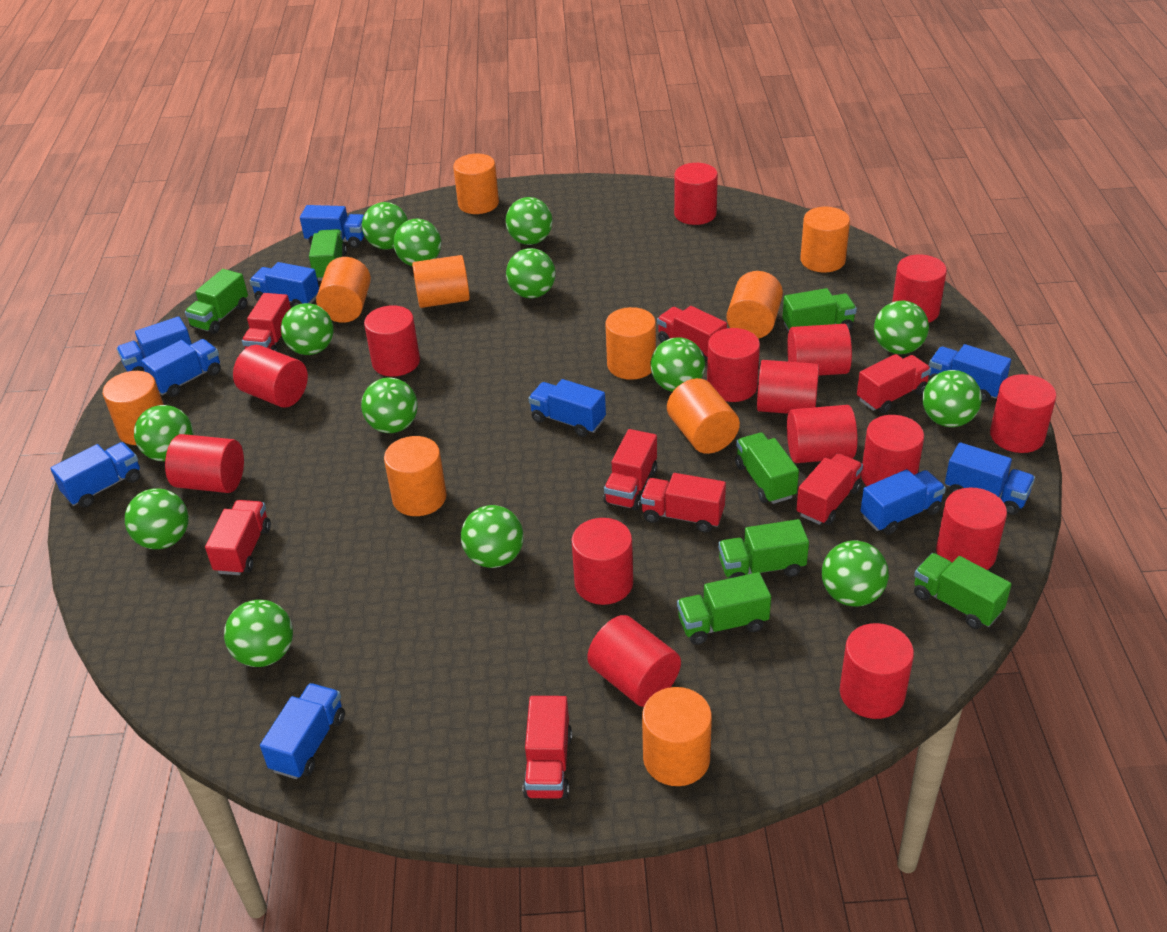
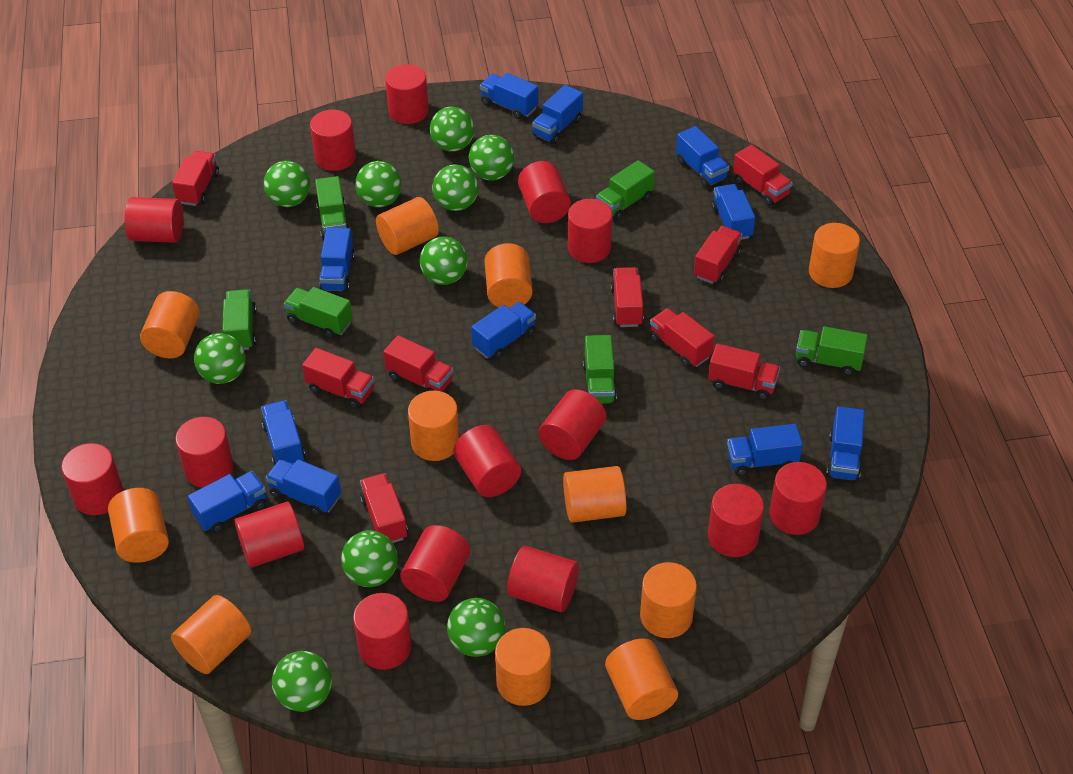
blue truck: [50,442,141,507] [117,316,192,372] [141,339,221,397] [250,262,319,307] [260,683,345,779] [300,205,364,248] [529,379,606,437] [860,469,946,535] [929,344,1011,402] [945,442,1035,515] = 10 -> [188,471,266,533] [261,400,305,465] [266,459,341,516] [319,228,355,292] [471,302,536,360] [480,73,538,119] [532,85,583,144] [676,126,729,188] [711,184,755,240] [727,424,803,476] [826,406,865,481] = 11
green ball: [125,488,189,549] [134,405,193,461] [224,600,293,667] [281,303,334,355] [361,378,418,433] [362,202,408,250] [393,219,441,266] [461,505,524,568] [506,197,553,245] [506,248,556,298] [650,338,705,392] [822,541,889,607] [874,301,929,354] [922,370,982,427] = 14 -> [194,333,246,384] [264,161,310,207] [272,651,332,712] [341,530,398,587] [355,161,402,207] [419,237,468,285] [430,107,474,152] [432,164,479,211] [447,598,505,657] [469,135,514,181] = 10
green truck: [185,269,248,334] [309,229,347,281] [677,572,771,645] [718,519,809,579] [735,433,799,504] [782,288,857,332] [914,553,1012,629] = 7 -> [222,289,256,350] [284,287,352,338] [315,176,349,240] [583,335,617,404] [596,160,655,221] [796,326,868,376] = 6
orange cylinder: [103,371,164,445] [316,257,371,323] [384,436,447,516] [412,255,470,308] [453,154,499,214] [605,307,656,380] [642,687,712,786] [667,378,740,454] [727,271,783,339] [800,207,850,272] = 10 -> [108,488,169,563] [140,291,200,358] [171,595,251,674] [376,197,439,255] [408,390,459,461] [484,243,533,308] [495,628,551,706] [563,466,627,523] [605,639,678,720] [640,562,697,638] [809,223,860,288] = 11
red truck: [205,500,271,575] [242,293,291,352] [523,696,572,799] [603,429,657,510] [641,473,726,533] [657,306,727,360] [796,453,863,525] [857,354,931,413] = 8 -> [172,151,219,206] [302,348,374,409] [360,473,408,543] [383,335,453,392] [610,267,644,327] [650,308,715,368] [694,226,743,284] [708,344,780,400] [733,145,793,206] = 9

